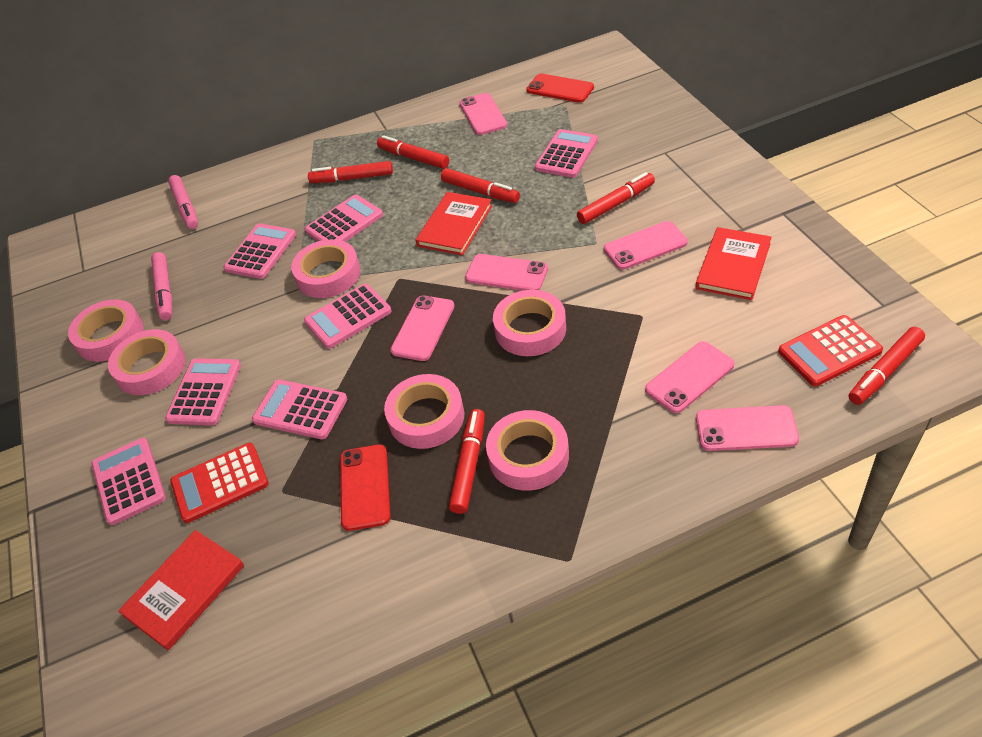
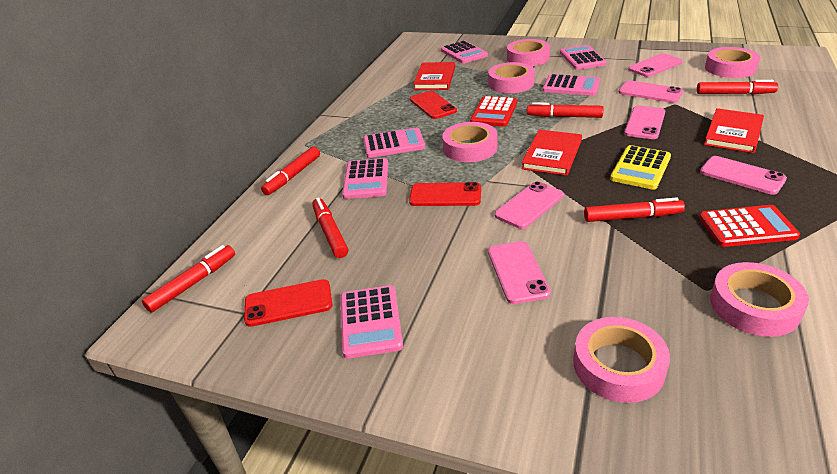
pink calculator: [92,438,166,525] [165,358,241,425] [223,223,296,279] [252,379,347,439] [304,284,392,349] [305,195,383,242] [535,129,598,178] = 7 -> [340,285,403,359] [342,158,388,199] [363,127,425,158] [441,41,488,64] [543,74,600,96] [560,45,607,70] = 6
pink marker: [151,252,172,320] [168,175,198,229] = 2 -> none = 0
red phone: [340,444,390,531] [526,74,594,103] = 2 -> [244,279,332,327] [409,182,481,206] [410,91,457,119] = 3
yellow calculator: none = 0 -> [610,145,671,190] = 1

